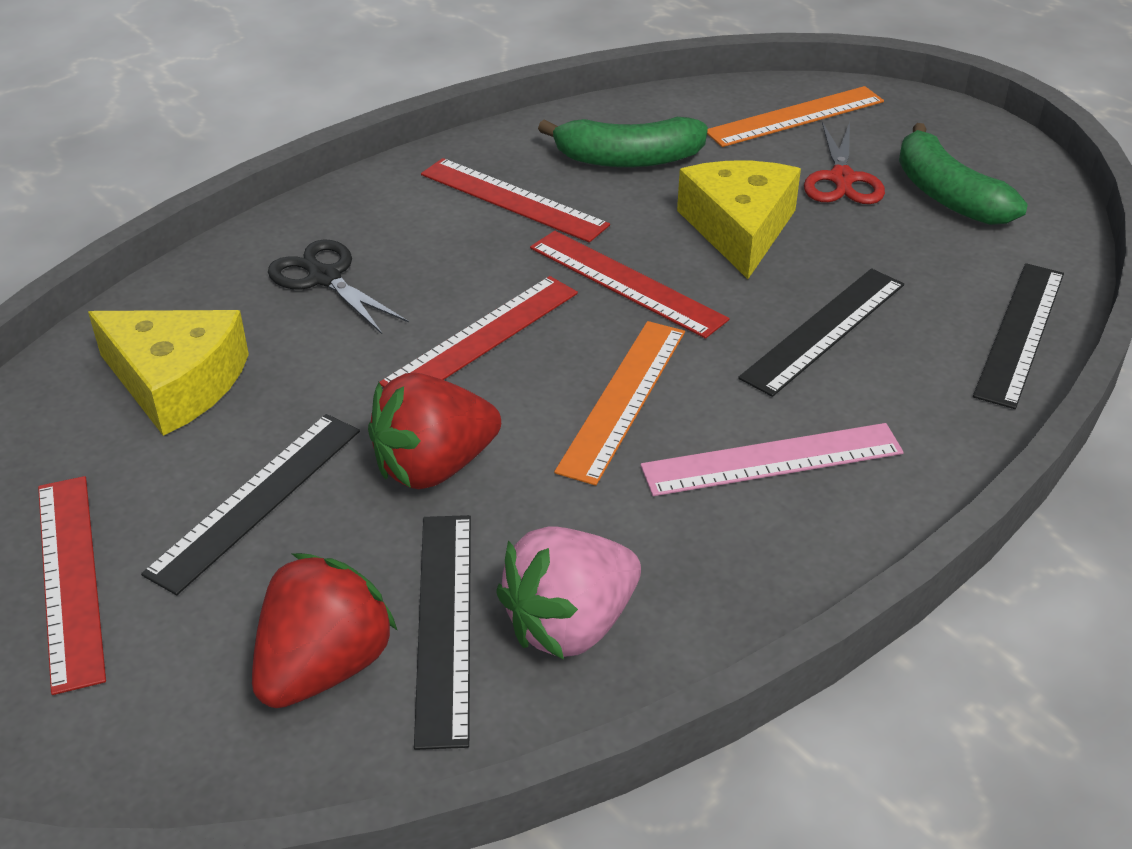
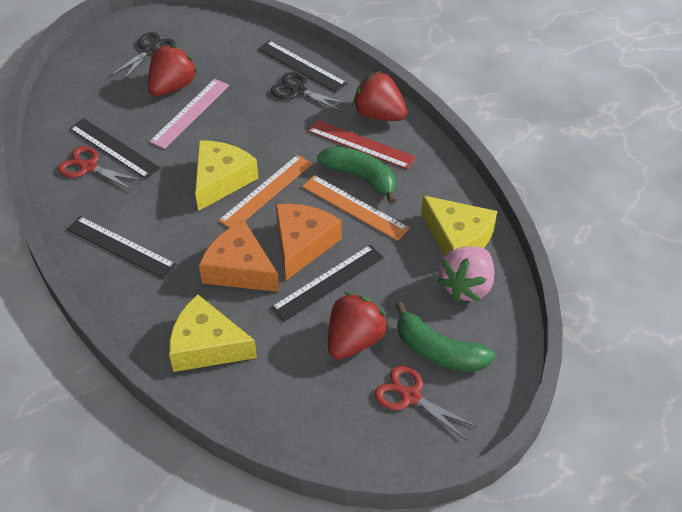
black scissors: [268,239,409,334] = 1 -> [110,32,176,82] [271,72,350,112] = 2
orange cheese: none = 0 -> [199,220,279,292] [276,204,341,280] = 2
red ruler: [38,476,106,695] [380,276,578,387] [421,158,610,243] [530,231,730,339] = 4 -> [308,119,416,169] = 1
red scissors: [804,122,885,204] = 1 -> [58,146,142,190] [374,365,477,441] = 2
red strawberry: [252,553,398,708] [368,372,501,489] = 2 -> [148,44,198,96] [328,292,388,360] [352,71,407,121] = 3
yellow cheese: [88,310,249,436] [677,161,801,279] = 2 -> [169,294,257,372] [195,140,258,211] [421,195,497,257] = 3

